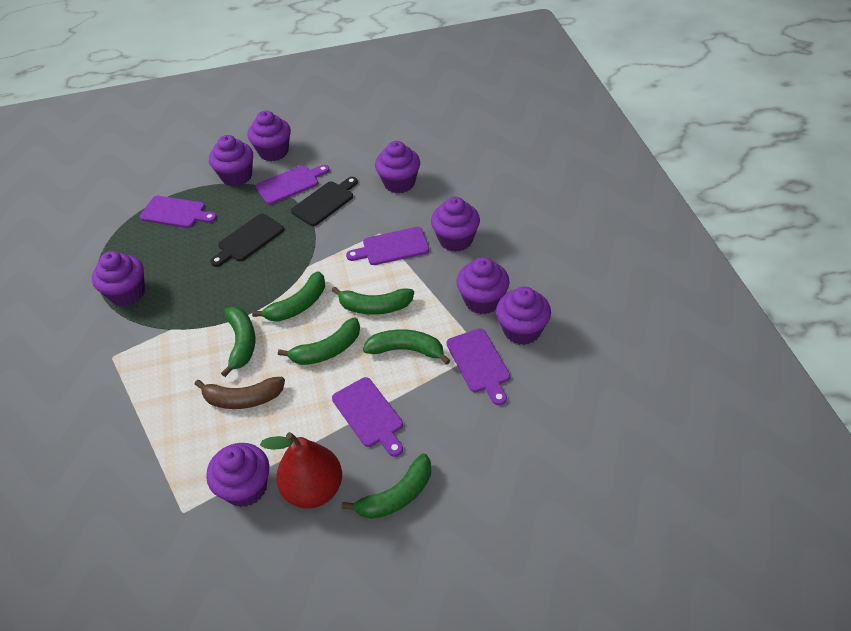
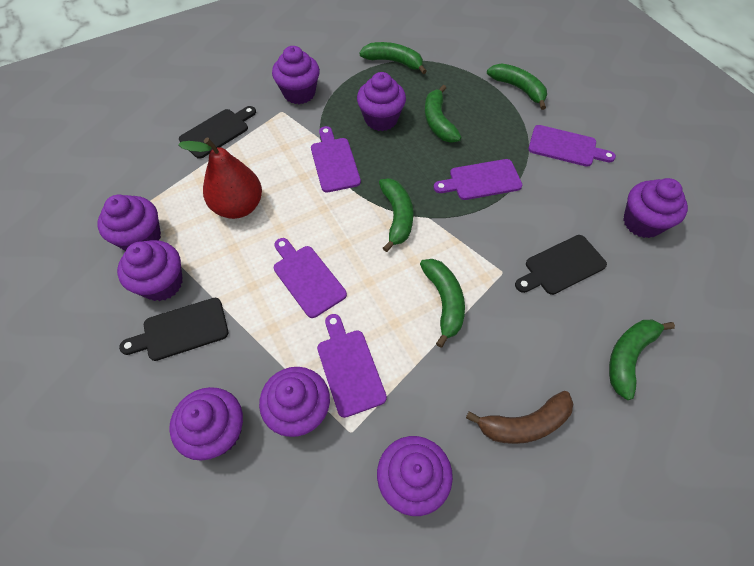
black cutting board: [210,214,284,267] [291,177,358,226] = 2 -> [119,298,228,361] [179,106,256,159] [515,235,607,295] = 3

